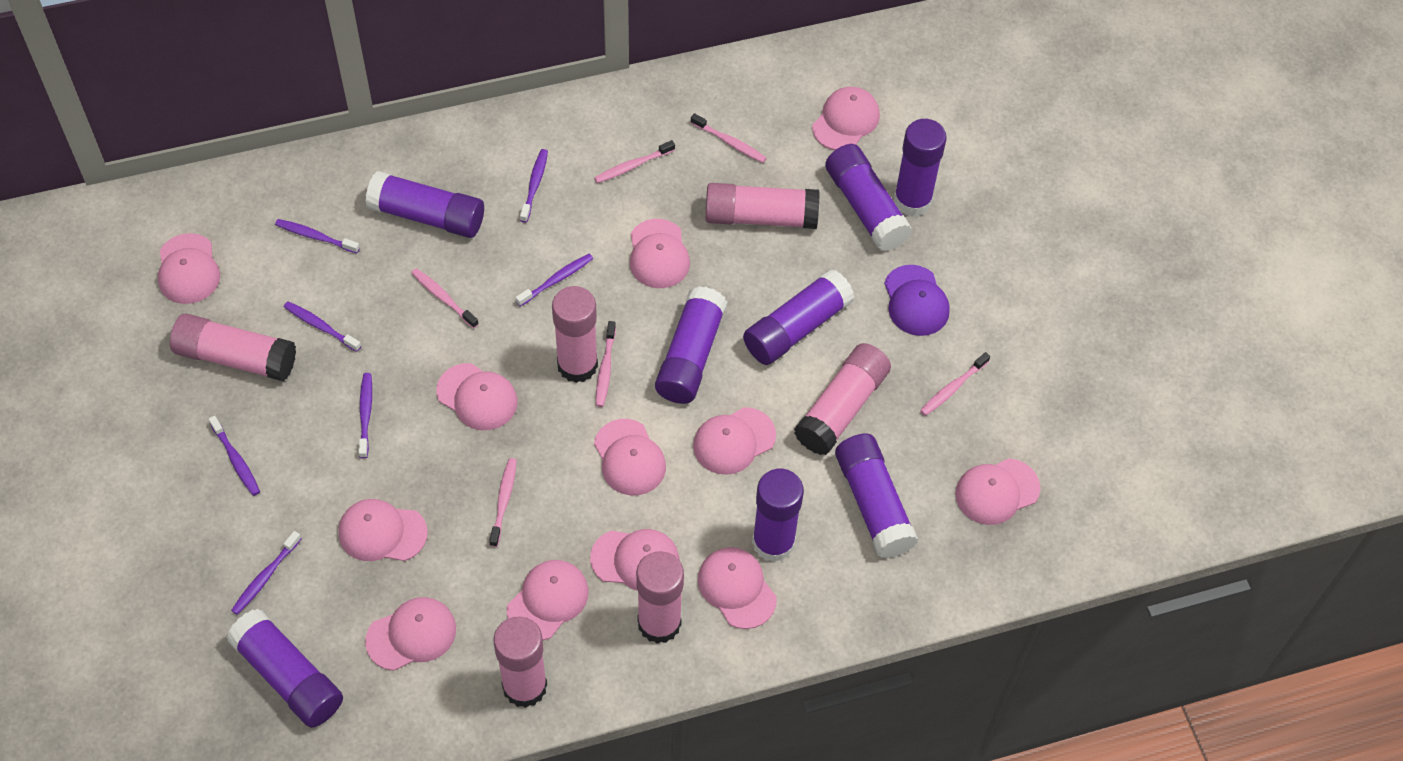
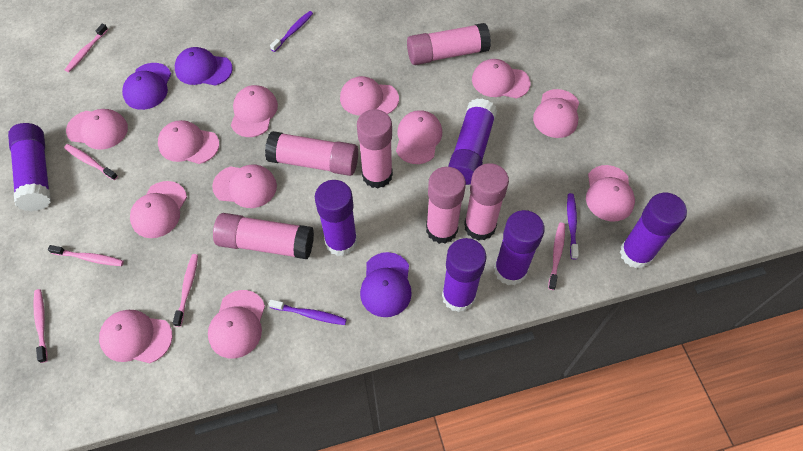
purple cap: [884,265,950,336] = 1 -> [122,63,171,110] [175,47,233,86] [360,252,412,317] = 3
purple glue stick: [226,609,343,728] [365,171,484,238] [655,286,727,404] [743,269,854,365] [752,469,804,562] [825,144,912,251] [835,434,918,558] [894,119,947,217] = 8 -> [8,123,51,212] [315,180,357,256] [442,238,487,312] [448,98,497,185] [494,210,545,286] [620,193,687,269] = 6
purple toothbrush: [209,416,260,496] [231,531,301,615] [275,219,360,253] [284,301,361,352] [359,373,372,458] [516,254,593,306] [520,149,548,223] = 7 -> [269,299,347,325] [270,11,313,52] [567,193,579,259] = 3

